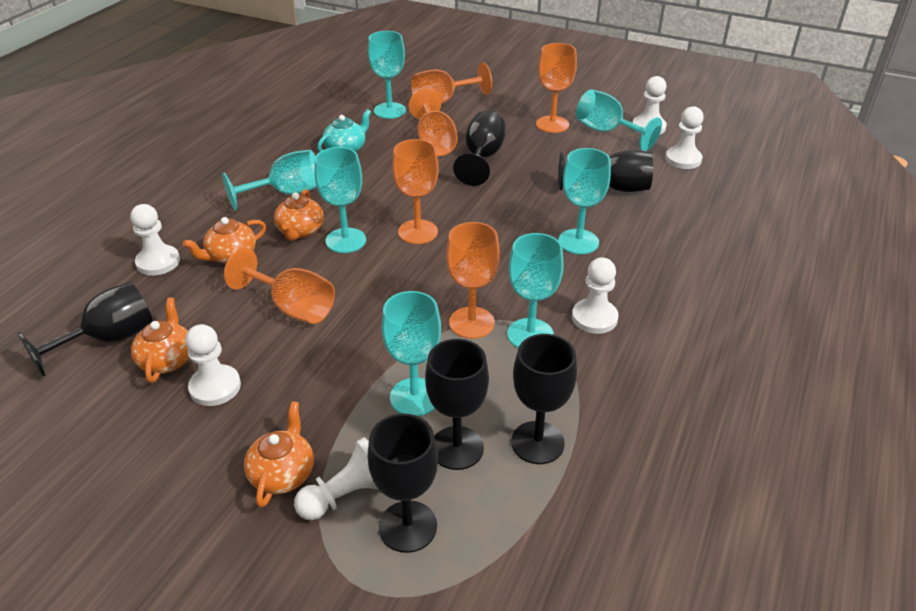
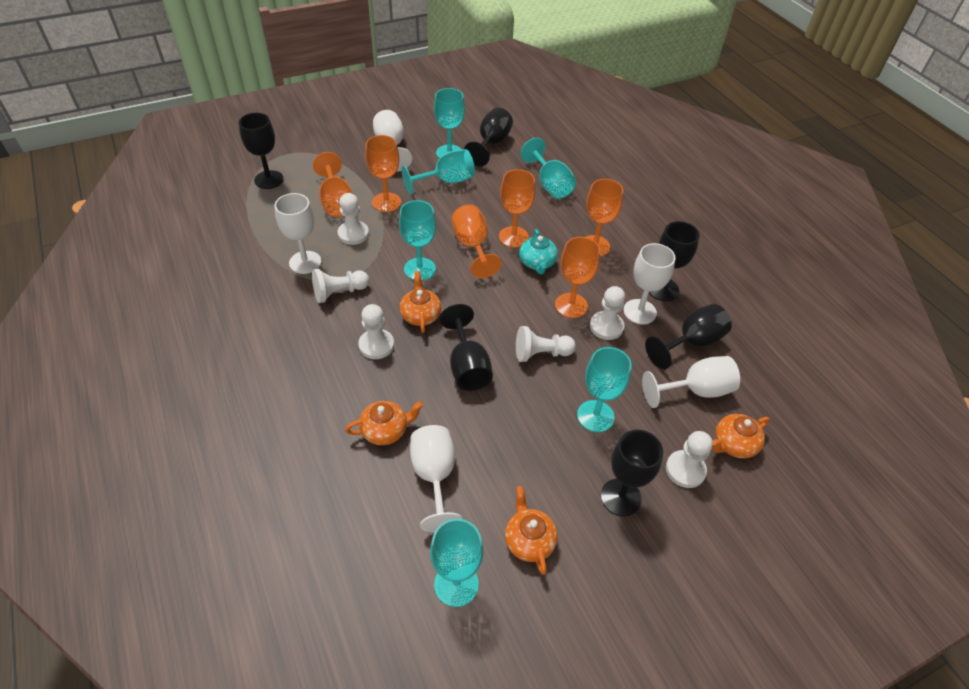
turquoise goblet: [222,150,317,211] [315,147,366,253] [368,31,406,119] [381,291,441,416] [507,233,564,348] [558,148,611,254] [576,89,662,151] = 7 -> [399,200,436,281] [401,149,475,195] [430,519,483,607] [434,88,465,158] [521,138,576,199] [577,347,632,432] = 6
white goblet: none = 0 -> [275,193,322,274] [373,110,412,172] [410,425,463,533] [623,243,675,324] [642,356,740,408] = 5

